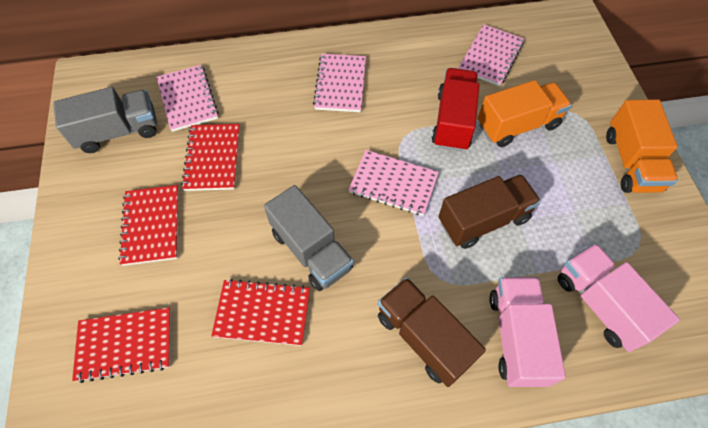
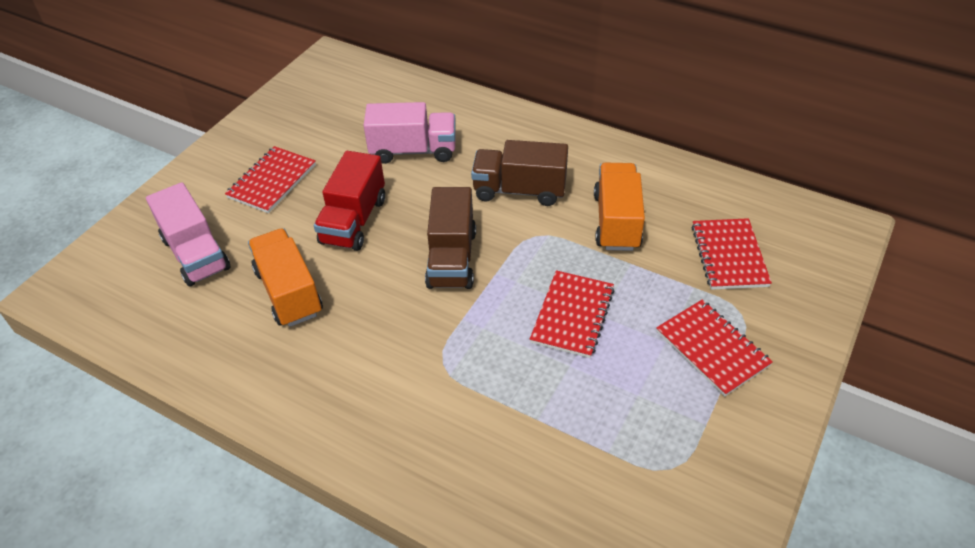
grey truck: [53,87,157,153] [264,185,354,291] = 2 -> none = 0
pink notebook: [157,65,219,132] [313,54,366,112] [348,150,439,216] [459,24,524,86] = 4 -> none = 0

